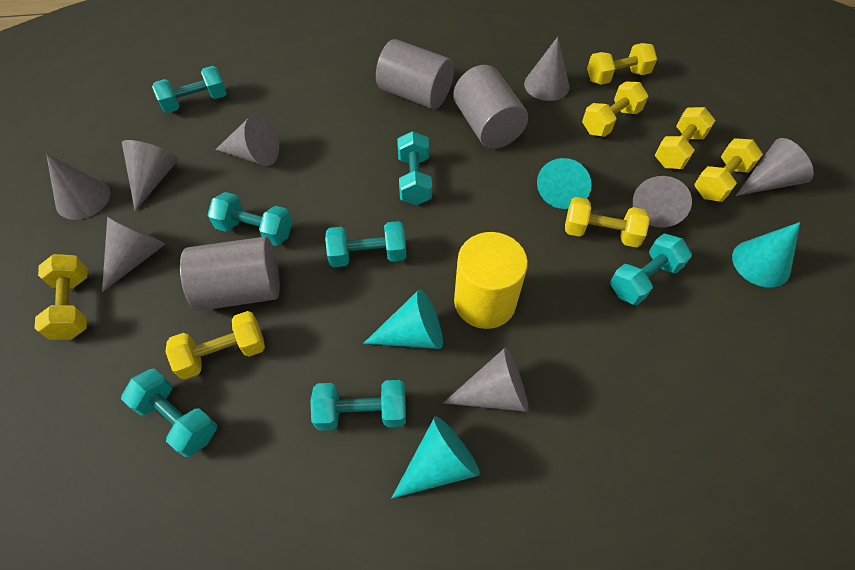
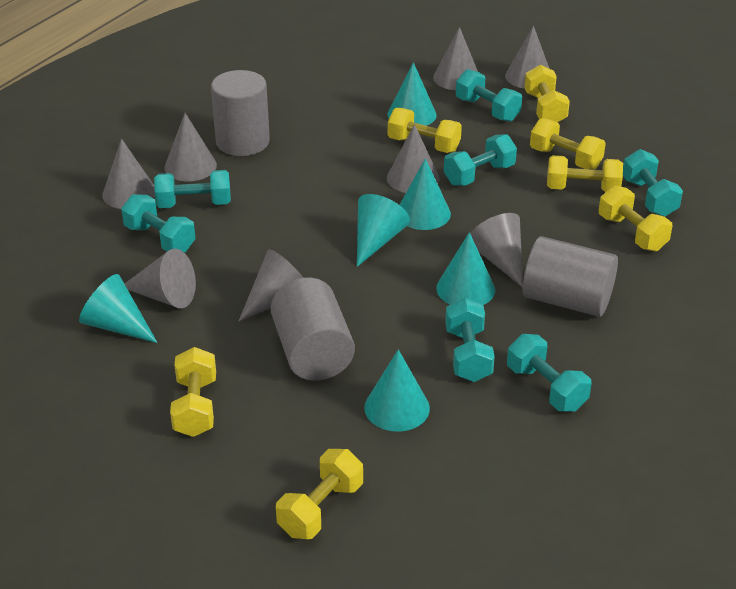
turquoise cone: [363,289,443,349] [391,416,480,499] [537,158,592,209] [732,222,800,288] = 4 -> [79,274,158,343] [357,194,410,267] [364,349,430,432] [387,62,437,126] [400,158,451,230] [436,232,495,305] = 6
yellow cylinder: [454,232,528,329] = 1 -> none = 0

